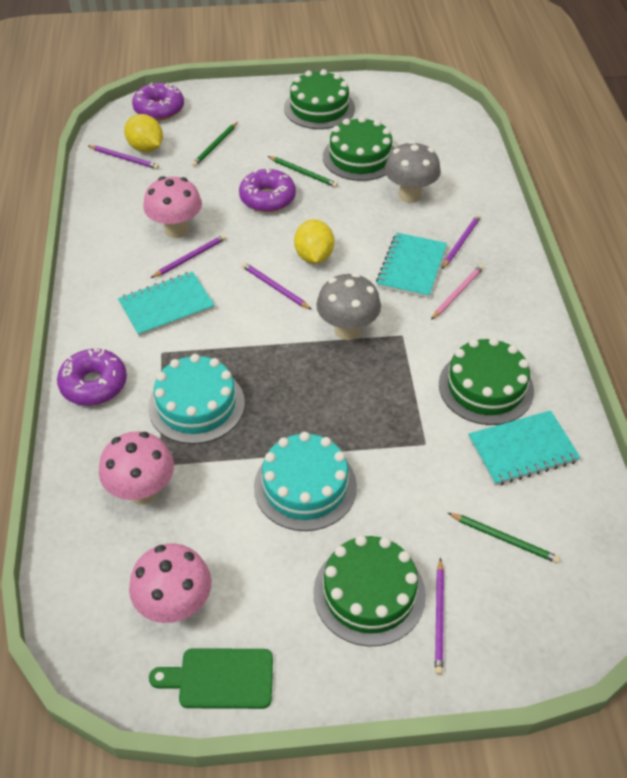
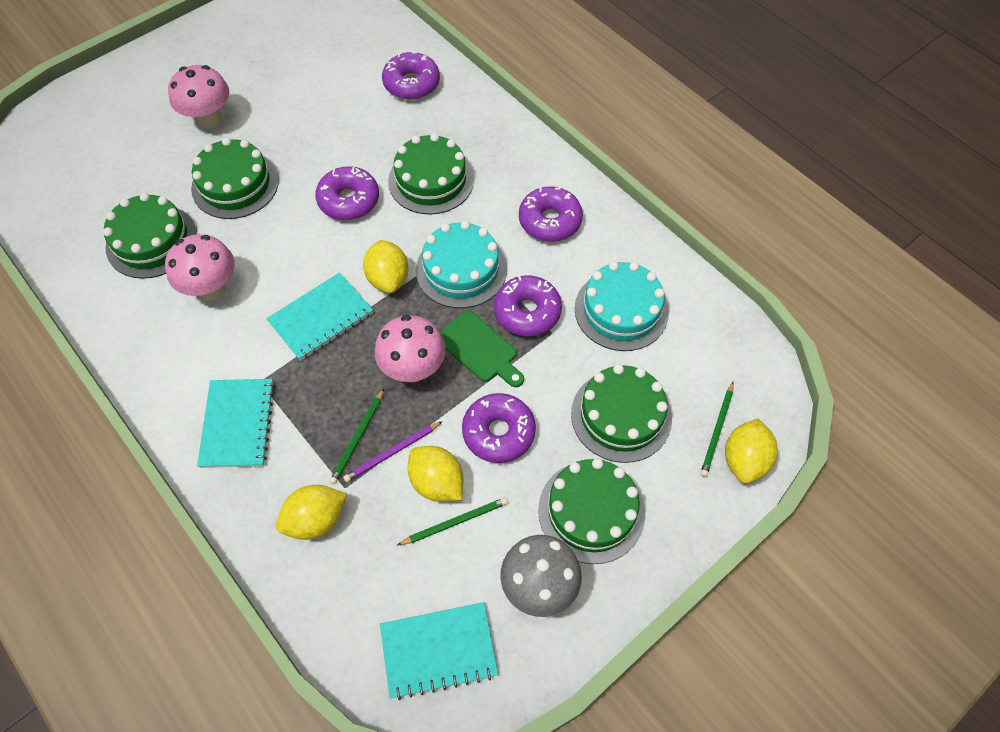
green cake: [284,69,355,129] [313,535,426,646] [323,116,395,181] [439,337,534,425] = 4 -> [103,193,197,279] [191,138,279,219] [388,133,474,215] [538,458,645,564] [571,364,672,463] = 5
grey mushroom: [316,273,381,340] [384,141,441,203] = 2 -> [500,535,582,617] = 1
pink pencil: [431,265,484,320] = 1 -> none = 0
purple donut: [57,347,127,406] [132,82,184,121] [239,168,296,212] = 3 -> [315,166,379,220] [382,52,440,100] [462,393,536,463] [494,275,562,337] [519,186,583,242] = 5
purple pencil: [88,145,159,169] [151,234,226,278] [242,262,312,310] [435,558,444,675] [442,214,481,269] = 5 -> [343,421,443,482] = 1
yellow lemon: [124,114,163,152] [294,219,334,264] = 2 -> [276,485,347,540] [363,240,409,293] [408,446,463,502] [725,419,778,483] = 4

